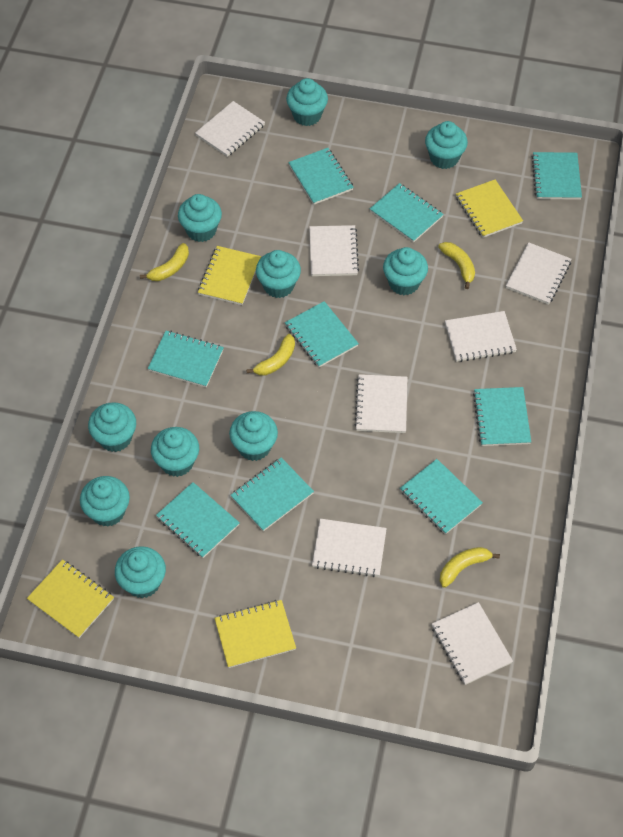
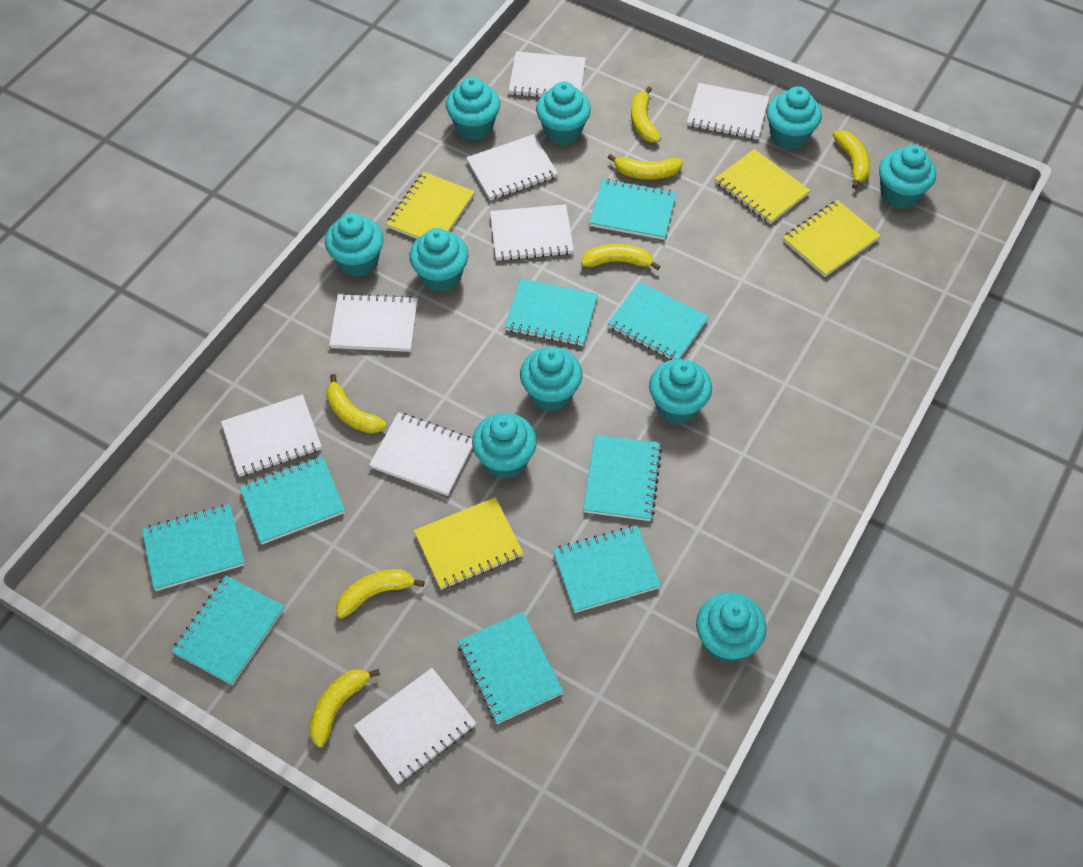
white notebook: [195,101,265,157] [309,225,359,276] [312,519,387,577] [354,374,407,433] [432,602,513,685] [445,311,517,362] [506,242,571,305] = 7 -> [221,395,322,477] [329,293,418,352] [354,668,476,785] [369,412,473,496] [466,134,558,200] [490,204,574,261] [509,52,586,97] [687,83,769,140] = 8
yellow banana: [140,243,189,281] [246,334,295,376] [438,242,475,289] [440,547,500,588] = 4 -> [309,669,380,748] [326,374,387,434] [336,569,425,619] [581,244,661,270] [608,154,683,179] [631,86,661,142] [833,130,870,189] = 7

